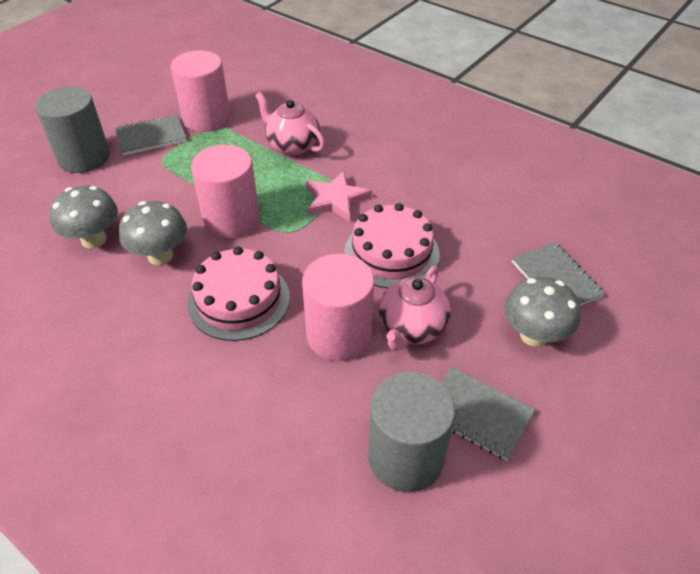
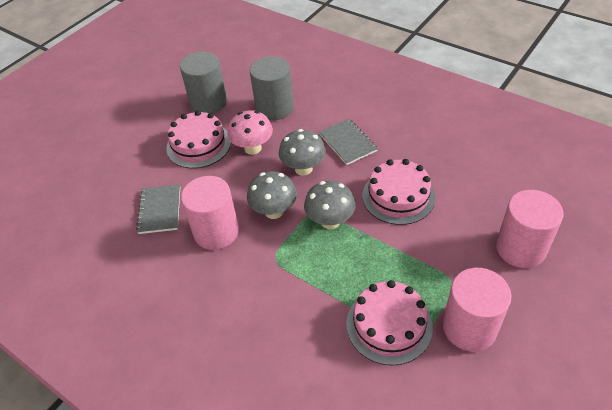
grey notebook: [115,114,187,156] [441,367,535,461] [512,242,605,306] = 3 -> [136,184,180,234] [319,119,378,165] = 2
pink cake: [187,247,290,341] [344,203,440,288] = 2 -> [166,110,231,168] [346,280,433,365] [363,159,436,225] = 3
pink mushroom: none = 0 -> [227,110,273,155] = 1
pink star: [306,171,372,222] = 1 -> none = 0
pink teapot: [255,92,325,156] [379,266,451,351] = 2 -> none = 0

